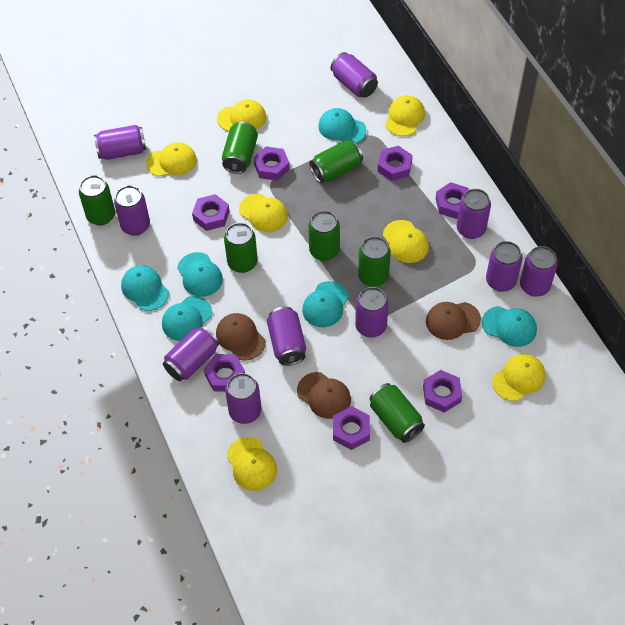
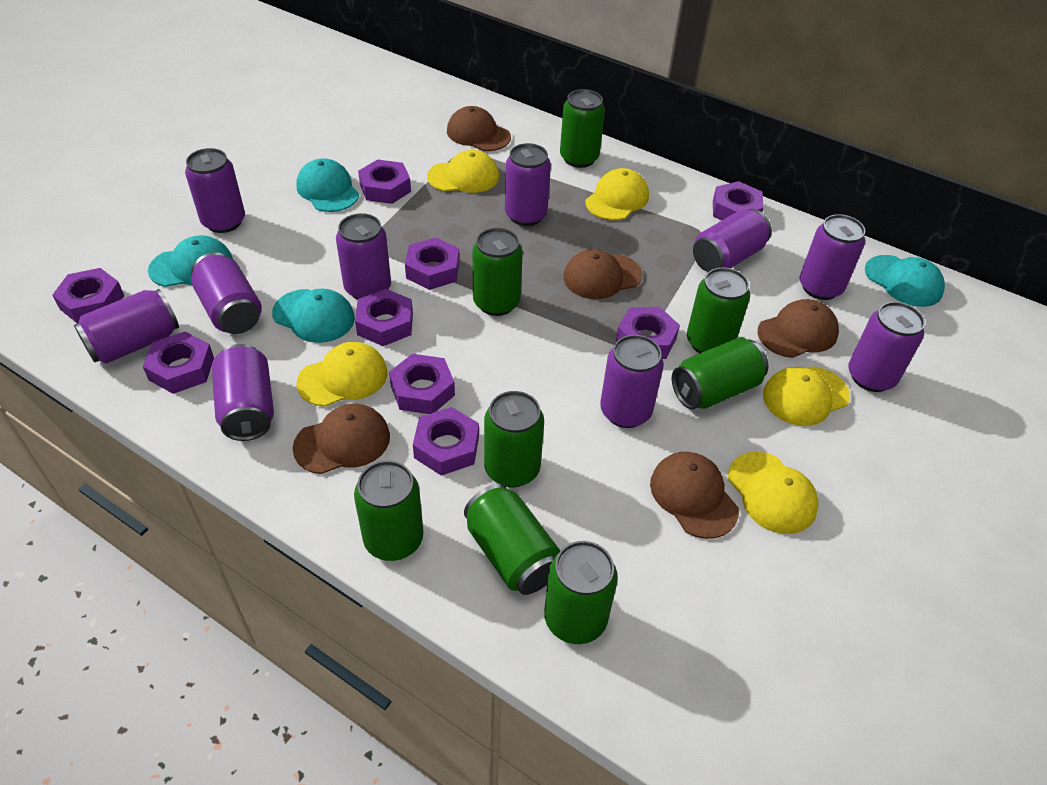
brown cap: [216,313,266,360] [297,372,351,419] [426,302,481,340] = 3 -> [293,404,390,474] [447,106,511,151] [563,249,642,299] [650,452,739,539] [758,299,839,358] = 5
green can: [79,175,115,225] [222,122,258,174] [224,223,258,273] [308,211,340,261] [309,140,363,183] [358,236,391,287] [369,383,425,443] = 7 -> [354,460,424,561] [464,484,560,595] [472,228,523,316] [484,391,544,487] [544,541,618,644] [560,89,605,168] [672,337,768,410] [687,267,750,353] = 8
purple nut: [192,194,230,231] [204,354,245,392] [253,147,290,181] [333,406,370,450] [378,146,413,181] [423,370,462,413] [436,182,469,219] = 7 -> [52,268,124,323] [143,332,214,394] [355,289,413,346] [358,159,411,204] [389,354,455,414] [405,237,459,290] [413,407,479,476] [616,307,680,359] [713,181,764,220] = 9
turquoise cap: [121,265,169,311] [162,296,212,341] [177,252,223,297] [302,281,349,327] [318,108,367,143] [482,306,537,347] = 6 -> [148,235,233,287] [272,289,355,343] [296,158,359,212] [865,255,945,307] = 4
yellow cap: [146,142,197,177] [217,99,266,131] [227,437,277,491] [239,194,288,232] [383,220,429,263] [385,95,425,136] [492,354,546,401] = 7 -> [296,342,387,407] [427,150,499,193] [585,168,649,220] [728,452,818,534] [763,366,850,426] = 5

